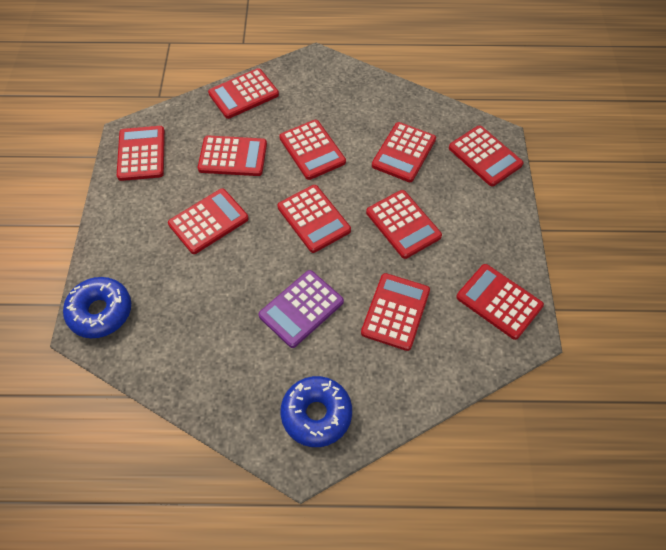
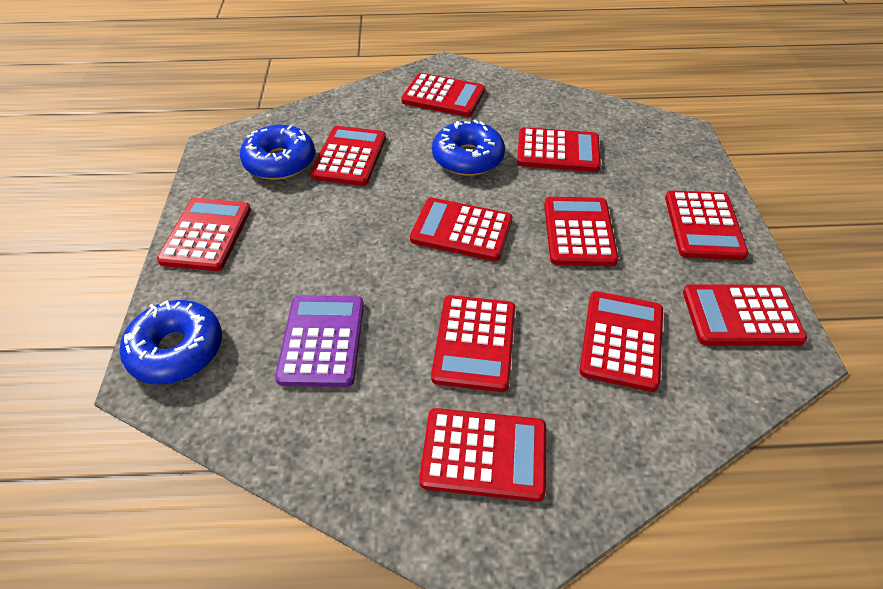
blue donut: [63,277,131,338] [280,376,352,447] = 2 -> [120,300,222,384] [240,125,315,180] [432,120,505,176] = 3

